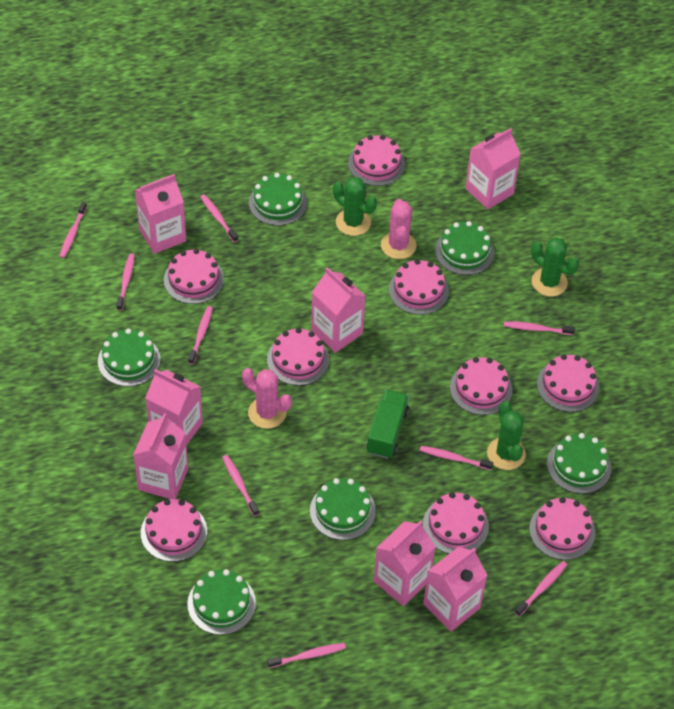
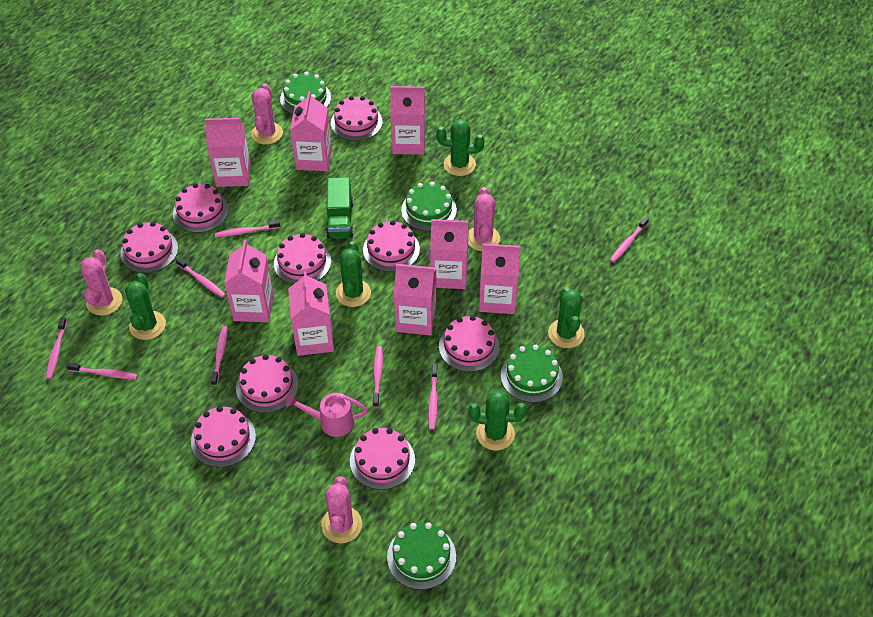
green cactus: [333,177,377,236] [487,401,526,470] [531,238,579,297] = 3 -> [125,273,166,340] [336,241,371,307] [436,119,484,176] [468,391,527,450] [548,287,585,348] = 5
green cake: [98,328,160,386] [187,569,256,635] [249,173,307,226] [310,478,376,540] [435,221,494,275] [547,433,612,494] = 6 -> [280,72,331,114] [387,522,456,590] [401,182,457,231] [501,345,563,403] = 4
pink cactus: [242,368,292,429] [381,199,416,259] = 2 -> [80,249,122,316] [251,83,283,144] [321,476,362,543] [468,187,500,251] = 4
pink carton: [133,413,188,499] [135,174,186,254] [145,369,203,445] [311,267,365,353] [374,521,436,606] [423,547,488,632] [466,128,521,210] = 7 -> [205,118,251,187] [224,240,274,322] [288,271,334,356] [290,91,332,171] [390,86,425,155] [394,264,436,335] [430,219,469,289] [479,244,521,314] = 8
pink toothbrush: [59,202,87,258] [116,254,135,311] [188,306,213,364] [200,194,238,242] [222,455,259,516] [267,643,346,668] [420,446,493,470] [504,321,575,335] [515,561,567,616] = 9 -> [46,317,67,379] [66,362,138,379] [176,257,226,298] [211,326,228,386] [215,220,280,237] [373,346,383,407] [428,364,438,430] [610,217,649,262] = 8
pink watering can: none = 0 -> [286,393,368,437] = 1

